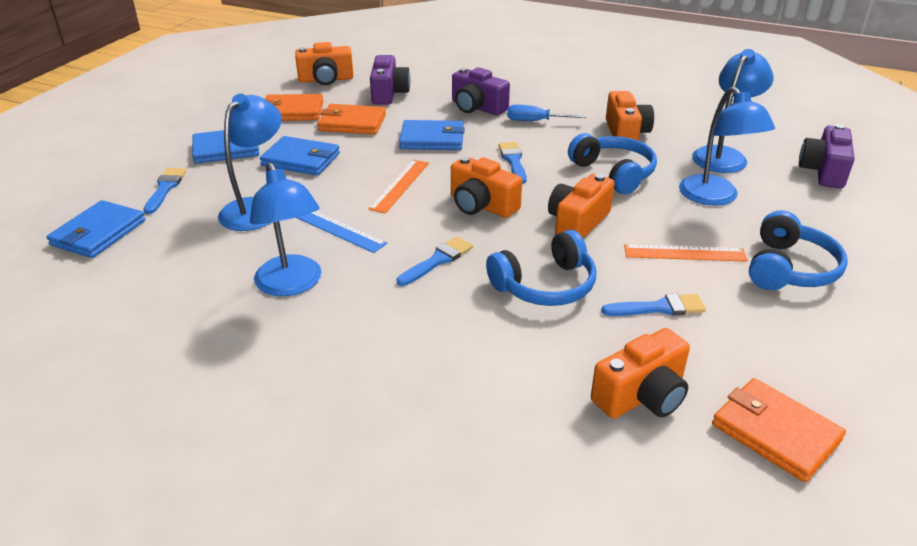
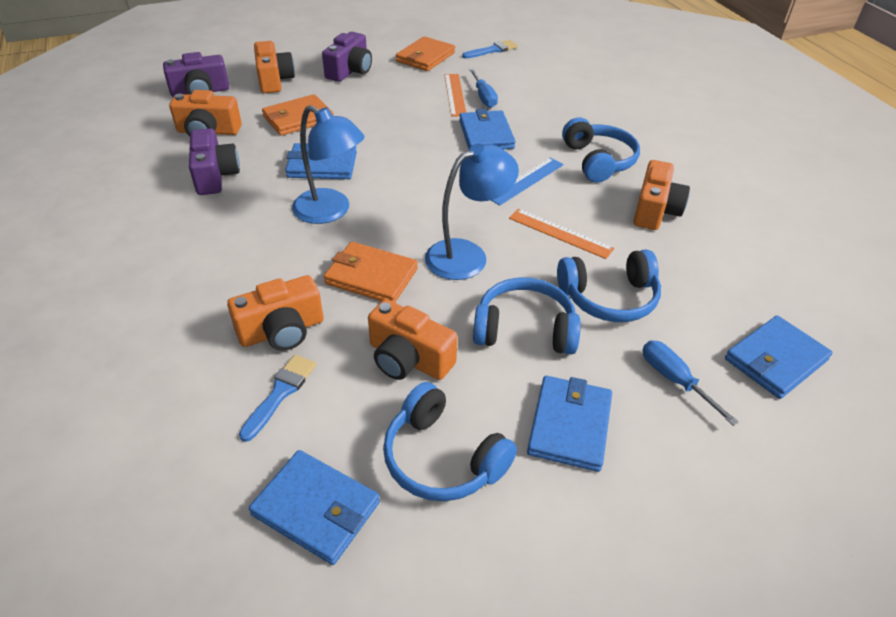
blue brush: [143,168,186,214] [396,237,473,286] [499,142,527,184] [601,294,706,316] = 4 -> [239,355,316,442] [462,40,518,59] = 2
blue headphones: [486,230,596,306] [568,133,657,194] [749,210,848,290] = 3 -> [383,382,517,501] [473,277,581,355] [557,250,661,322] [562,117,640,183] = 4
blue lamp: [218,94,282,231] [250,162,321,296] [679,86,775,206] [692,49,774,173] = 4 -> [292,105,364,224] [425,143,519,280] = 2
blue screwdriver: [507,105,586,121] = 1 -> [469,69,498,108] [643,340,739,426] = 2
blue wallet: [46,200,145,258] [192,130,259,164] [260,136,340,175] [399,120,465,150] = 4 -> [249,450,380,565] [285,143,357,179] [459,109,516,149] [527,376,612,472] [725,315,833,399] = 5

